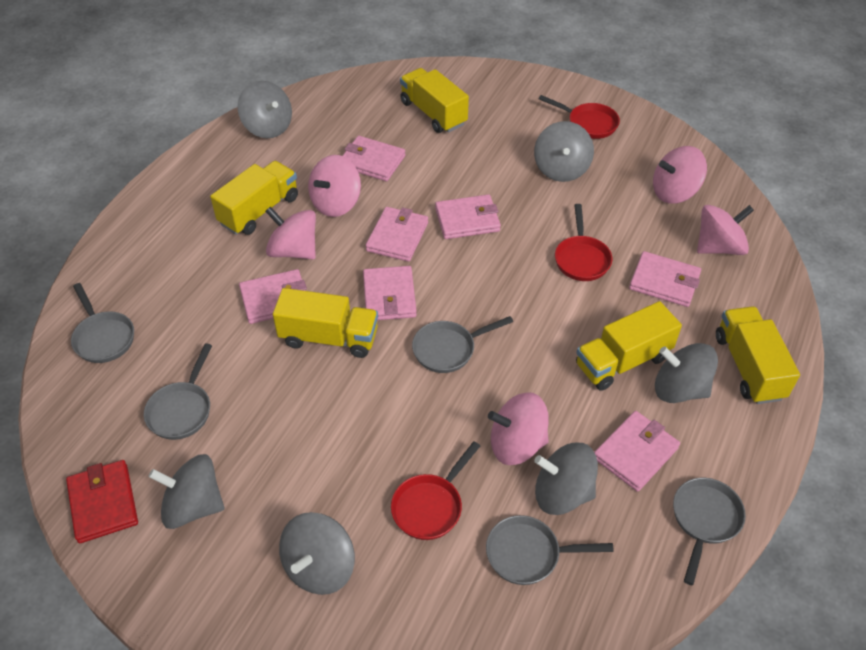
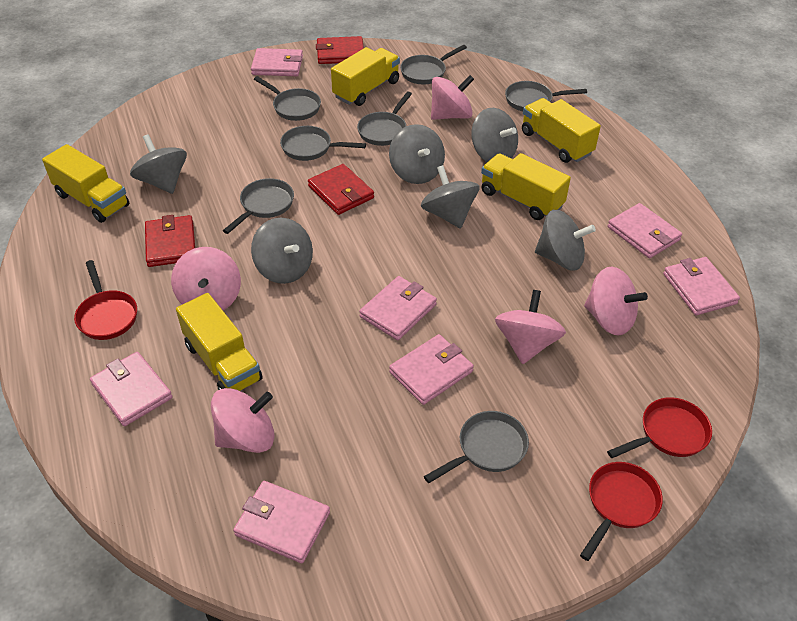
grey pan: [71,283,134,363] [144,343,212,440] [412,316,513,373] [486,515,614,585] [673,478,746,585] = 5 -> [223,178,294,234] [254,76,321,121] [280,126,366,161] [357,91,412,146] [400,45,467,84] [424,411,529,483] [505,81,587,111] = 7
red wallet: [66,460,138,543] = 1 -> [145,215,195,267] [308,164,374,215] [316,36,364,64] = 3

